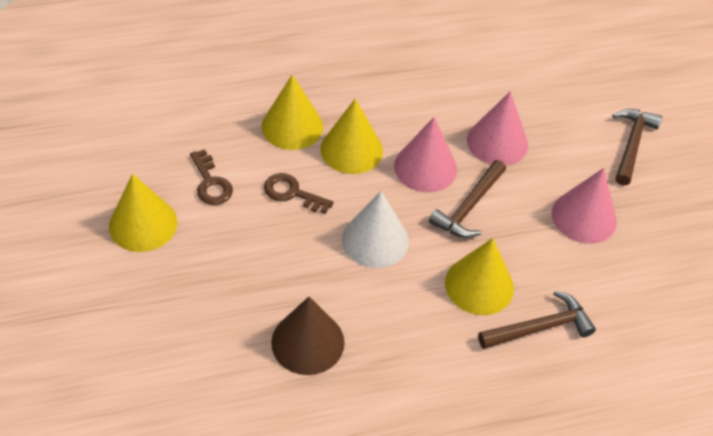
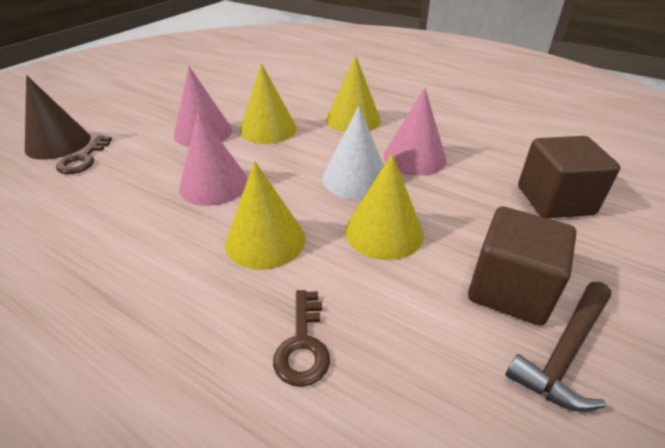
brown cube: none = 0 -> [468,207,576,326] [518,136,620,218] = 2
brown hammer: [429,160,506,238] [478,291,596,349] [612,109,662,186] = 3 -> [505,282,611,412] = 1

